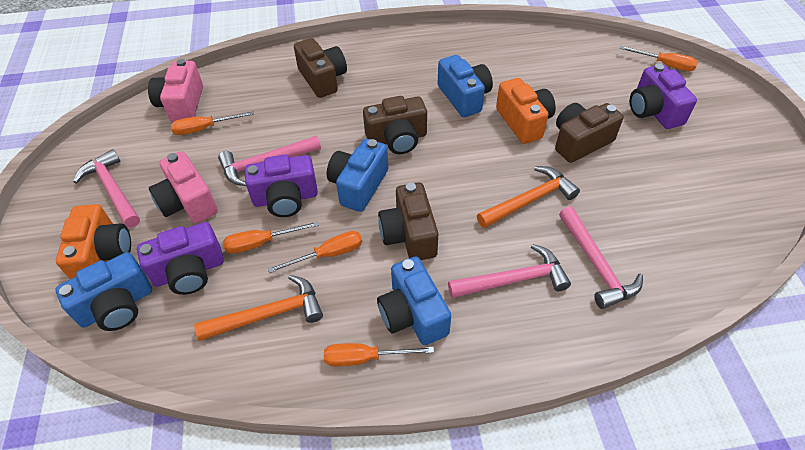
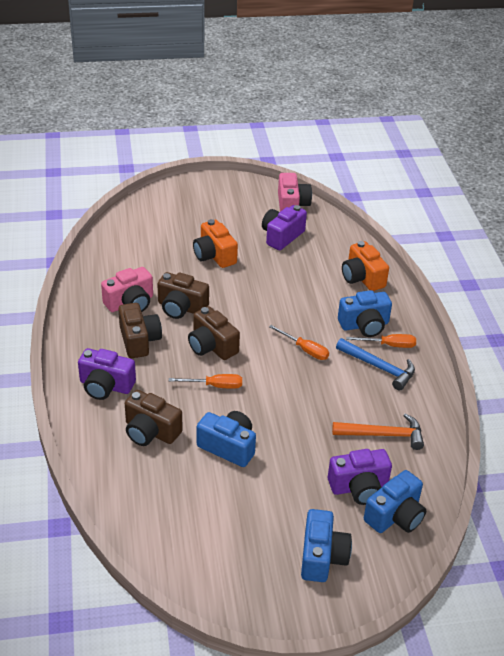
blue hammer: none = 0 -> [336,338,415,391] = 1
orange hammer: [194,275,323,341] [477,166,580,228] = 2 -> [332,413,424,450] = 1
orange screwdriver: [171,111,254,135] [223,221,319,253] [267,231,362,273] [324,343,434,367] [620,46,698,71] = 5 -> [169,374,242,389] [269,325,329,360] [346,334,416,348] = 3
pink hammer: [73,149,140,228] [218,136,321,186] [448,244,571,298] [559,206,643,309] = 4 -> none = 0

